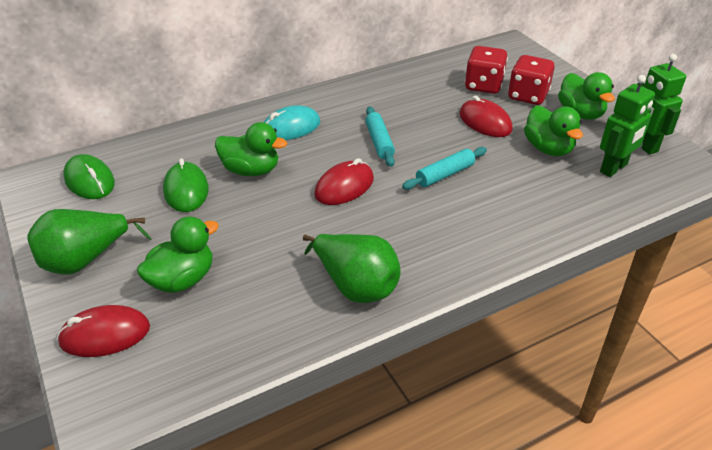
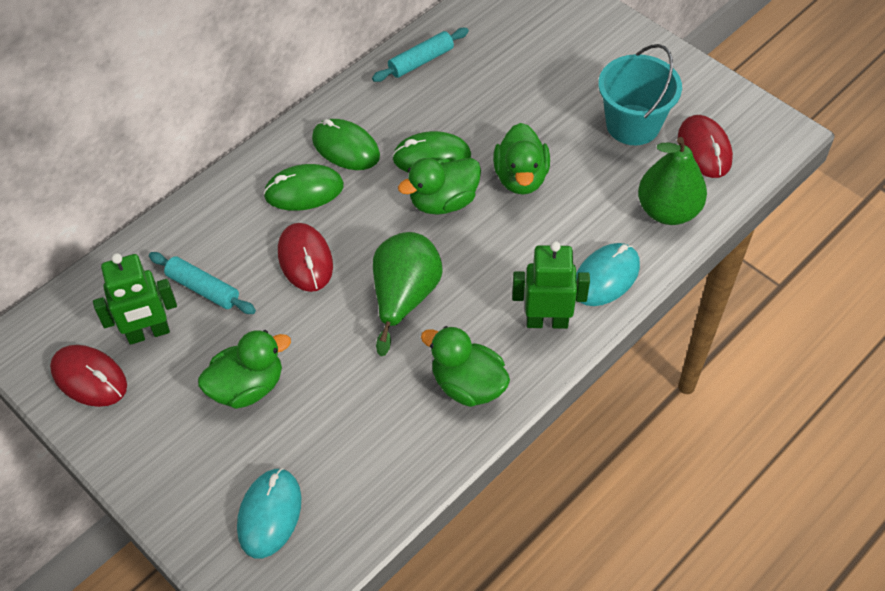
green mouse: [63,154,115,199] [163,158,208,212] = 2 -> [263,164,344,211] [312,119,380,170] [392,131,471,172] = 3
red dice: [465,46,508,94] [508,55,555,105] = 2 -> none = 0
turquoise bucket: none = 0 -> [598,44,682,145] = 1
turquoise mouse: [264,105,320,140] = 1 -> [237,468,301,558] [576,243,640,306] = 2

